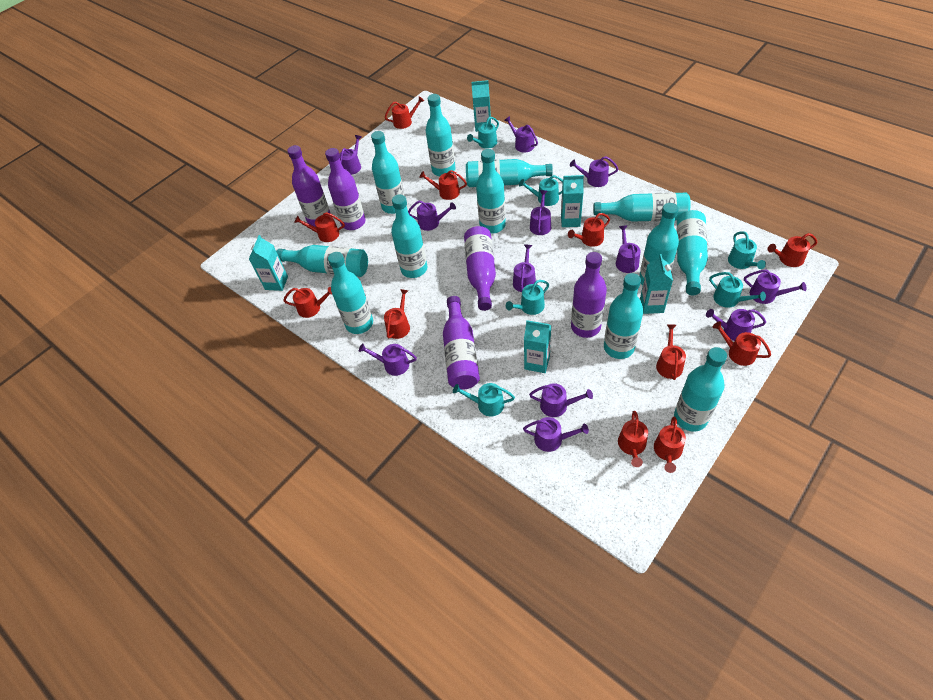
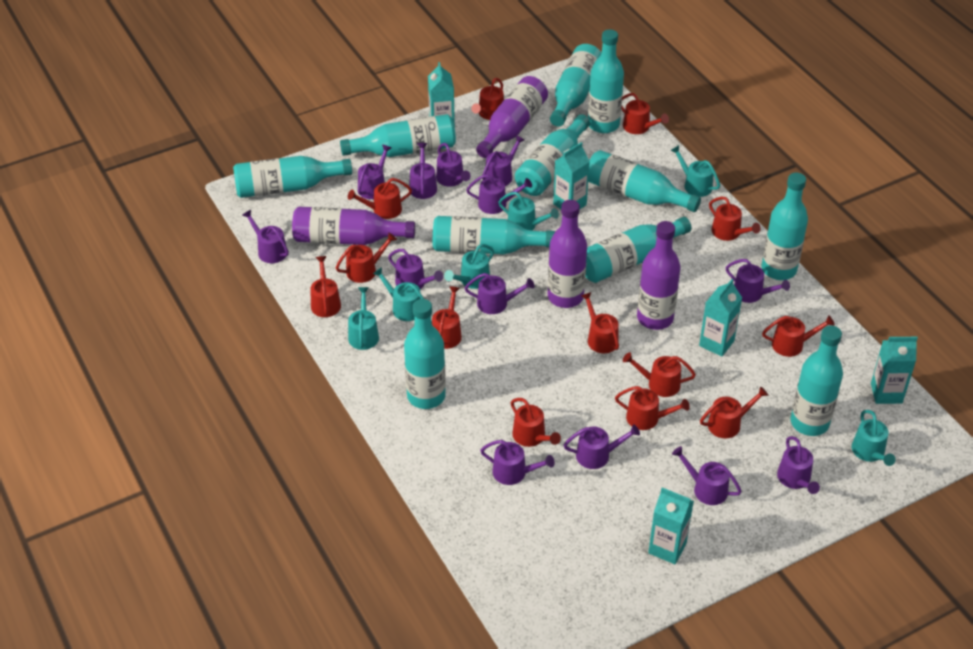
purple bottle: [287,145,331,227] [325,148,366,230] [443,296,480,390] [464,226,496,311] [571,252,607,338] = 5 -> [292,207,415,245] [476,76,548,158] [548,200,587,308] [637,221,681,330] = 4
purple watering can: [339,135,361,175] [359,343,417,376] [408,201,456,231] [504,116,538,152] [513,244,536,292] [523,417,589,452] [529,383,593,417] [530,190,551,235] [570,156,618,187] [616,225,640,273] [706,309,766,341] [744,270,806,304] = 12 -> [242,210,289,263] [358,144,391,199] [388,249,443,289] [409,143,437,199] [436,143,471,187] [465,273,535,314] [466,174,532,214] [480,440,555,485] [482,135,524,186] [564,424,640,469] [672,446,742,505] [726,259,790,303] [777,436,820,494] = 13
red watering can: [283,287,332,318] [294,212,345,242] [384,289,410,339] [385,96,424,129] [419,170,467,200] [568,213,610,247] [618,411,648,467] [654,416,686,473] [656,324,686,380] [713,321,771,366] [767,233,817,267] = 11 -> [310,256,341,317] [336,233,397,283] [348,178,412,219] [432,286,462,349] [471,78,504,120] [511,398,561,447] [581,292,619,353] [615,386,690,430] [621,93,669,134] [623,352,696,397] [700,386,769,438] [709,196,761,241] [762,315,835,357] = 13
turquoise bottle: [276,245,368,277] [328,252,373,334] [371,131,405,214] [391,194,427,278] [426,94,455,176] [466,159,553,187] [476,149,506,234] [593,193,691,222] [604,273,643,359] [639,203,679,286] [674,347,727,432] [677,210,708,295] = 12 -> [233,156,352,198] [340,114,456,157] [404,299,446,409] [433,216,555,255] [515,114,590,196] [550,44,601,127] [586,217,691,283] [588,29,624,133] [588,150,701,212] [761,173,808,280] [791,325,843,436] = 11

